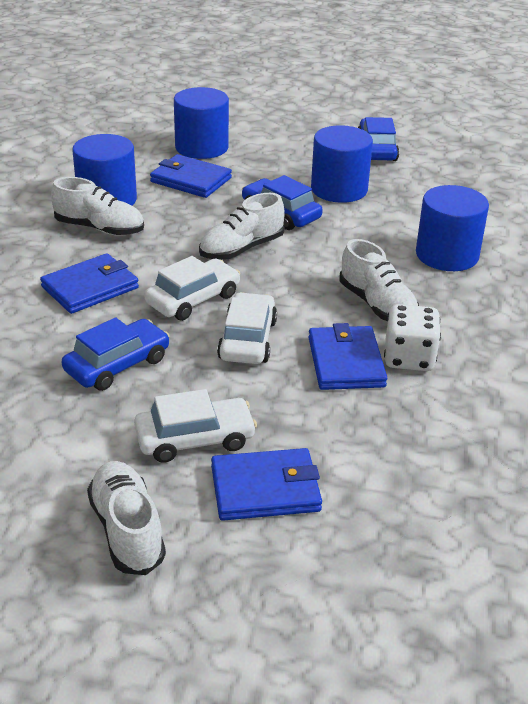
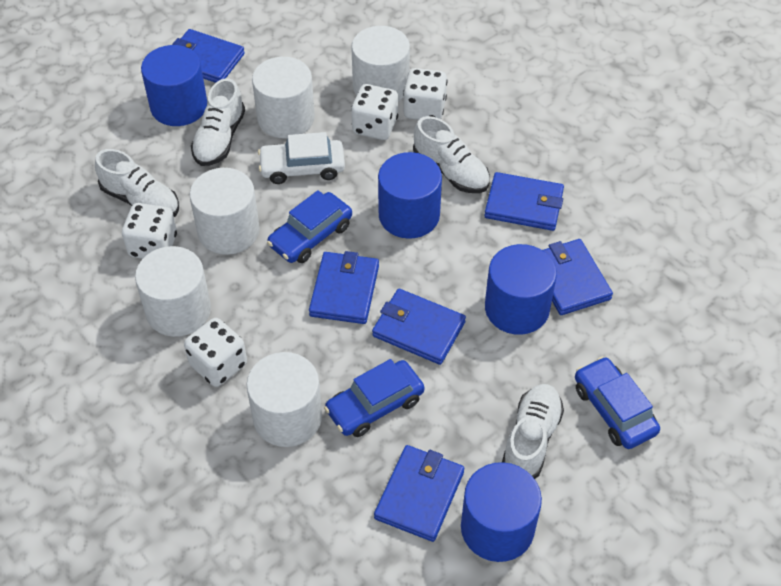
blue wallet: [40,253,139,314] [150,154,232,198] [211,448,322,521] [308,323,387,390] = 4 -> [172,29,245,83] [309,251,379,324] [372,289,466,365] [374,445,464,542] [484,172,564,231] [543,239,613,315] = 6
white car: [134,389,257,463] [145,256,240,321] [217,292,277,364] = 3 -> [258,132,345,184] = 1
white cylinder: none = 0 -> [135,246,211,337] [190,168,260,255] [246,352,322,447] [252,57,315,139] [351,26,410,102] = 5
white dice: [384,304,441,371] = 1 -> [122,203,177,259] [184,318,247,387] [351,84,398,140] [403,68,447,120] = 4

